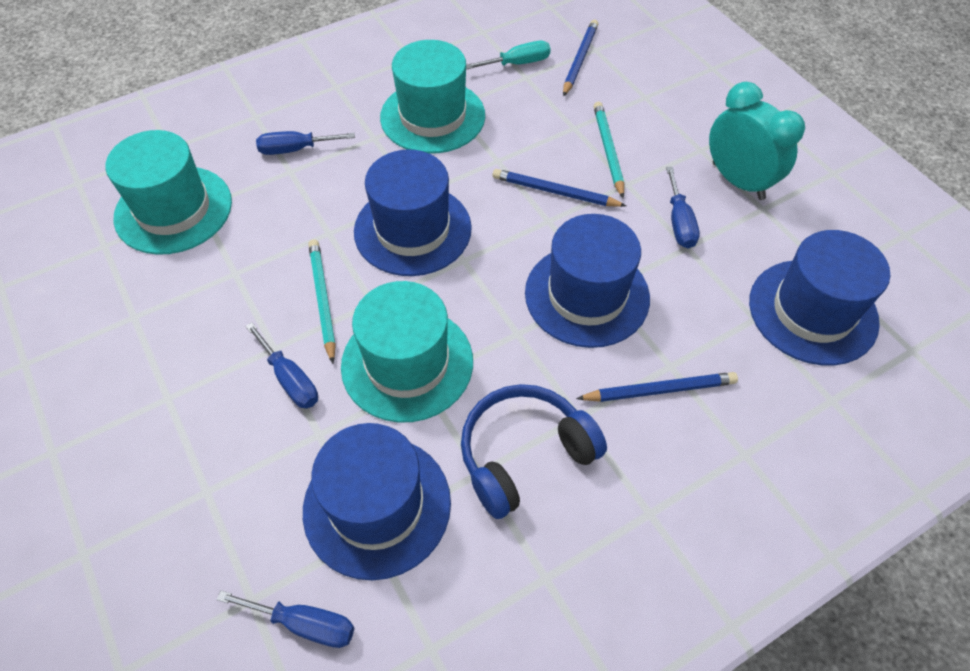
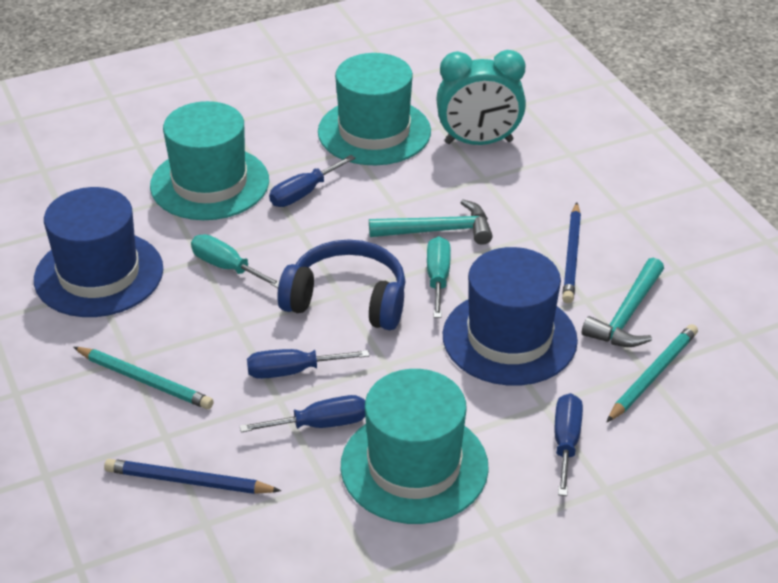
blue hat: [303,423,451,580] [354,150,472,276] [525,214,650,348] [749,230,890,366] = 4 -> [34,187,163,317] [443,247,578,386] = 2
blue pencil: [493,169,626,207] [563,20,598,97] [576,372,738,402] = 3 -> [104,459,281,494] [562,202,581,303] = 2
turquoise hammer: none = 0 -> [369,199,493,245] [582,258,664,347] = 2
turquoise screwdriver: [466,41,551,69] = 1 -> [191,234,279,288] [427,236,451,318] = 2

